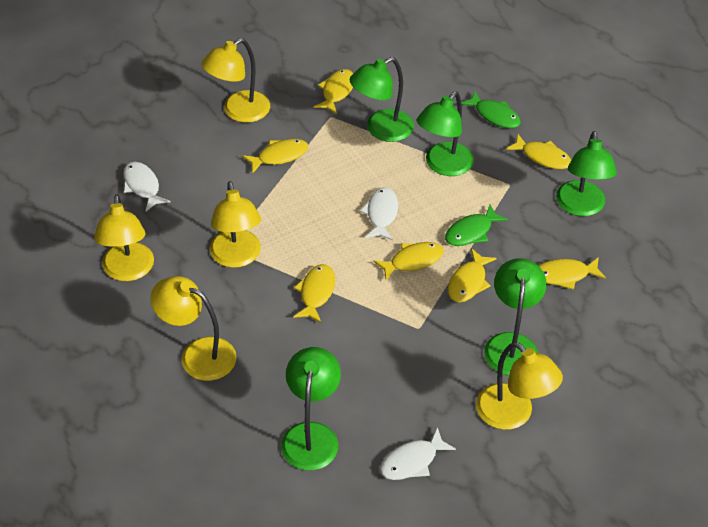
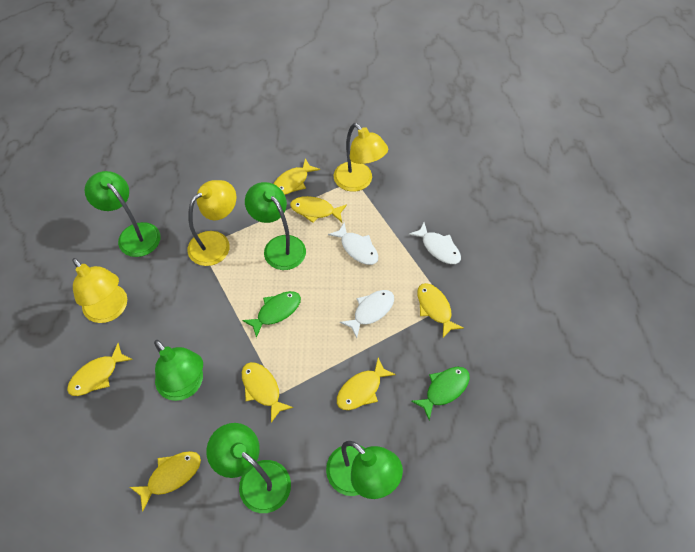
yellow lamp: [94,194,154,281] [150,276,237,381] [201,38,270,123] [210,181,261,268] [476,342,563,430] = 5 -> [72,258,127,323] [187,180,236,266] [334,123,388,192] = 3

